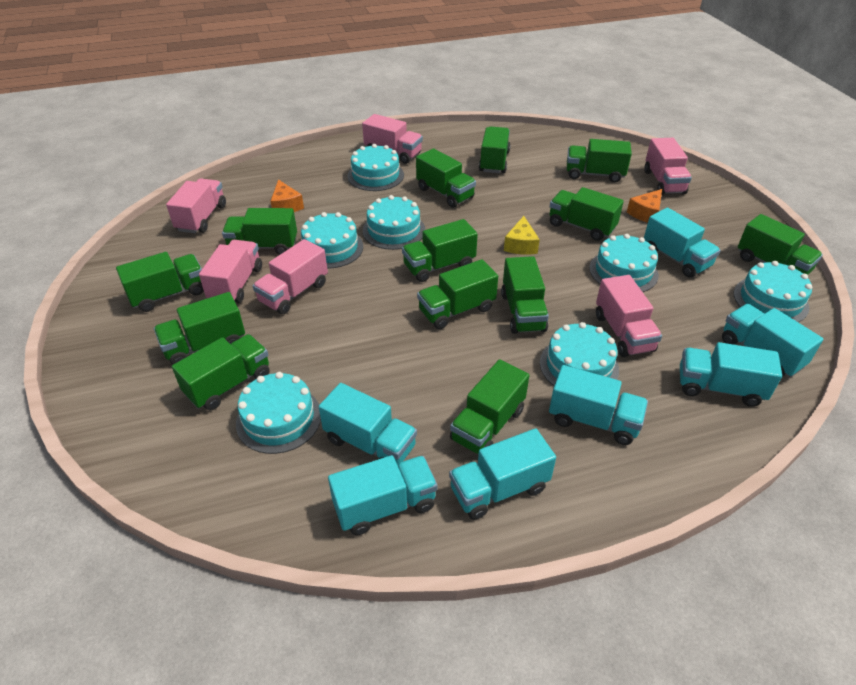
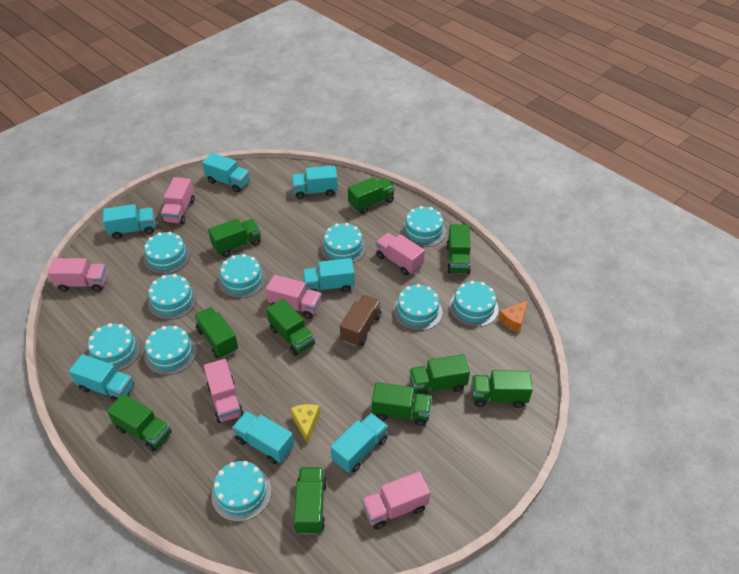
brown truck: none = 0 -> [340,295,382,347] = 1
green truck: [116,252,204,312] [154,292,245,365] [172,334,270,410] [222,208,297,255] [402,219,478,282] [416,148,476,208] [417,259,498,329] [450,359,529,454] [479,127,511,173] [501,256,549,334] [550,187,624,241] [567,139,632,183] [738,214,823,275] = 13 -> [107,394,172,452] [194,307,238,358] [208,218,261,257] [266,299,315,356] [294,467,327,534] [348,177,395,214] [372,382,432,426] [409,354,470,395] [446,224,471,274] [471,370,533,408] = 10
orange cheese: [270,179,304,212] [627,189,662,223] = 2 -> [498,301,528,332] = 1
turquoise cake: [236,372,321,454] [301,212,363,269] [347,144,404,191] [363,195,425,250] [540,322,619,386] [589,234,659,292] [734,261,812,322] = 7 -> [88,323,141,372] [144,232,190,274] [144,326,197,375] [148,274,197,320] [211,461,271,522] [218,254,266,298] [321,223,366,263] [393,284,442,331] [401,206,446,247] [449,281,499,327] = 10

